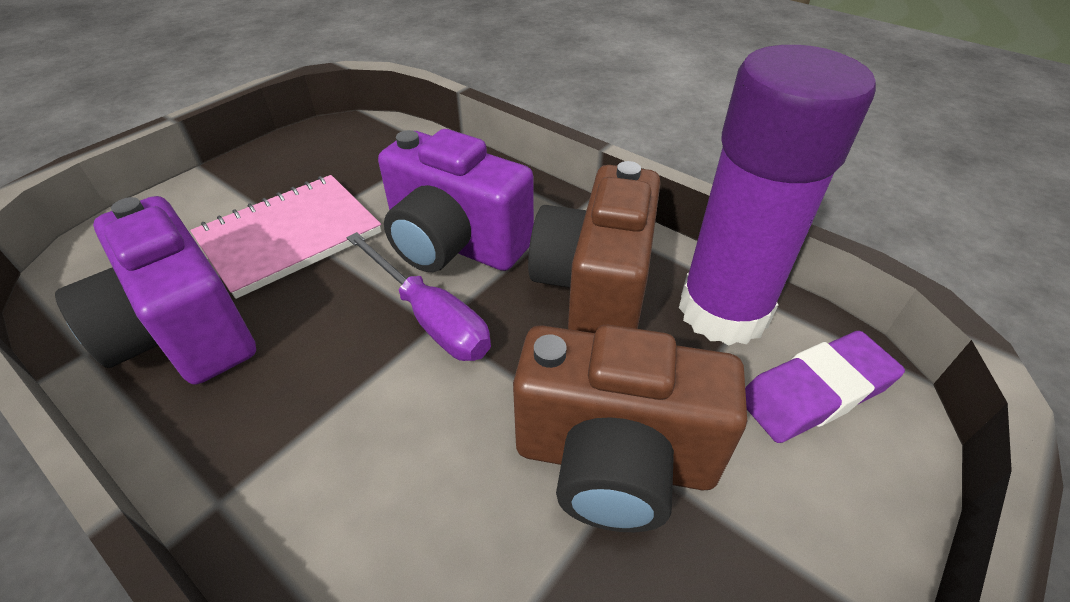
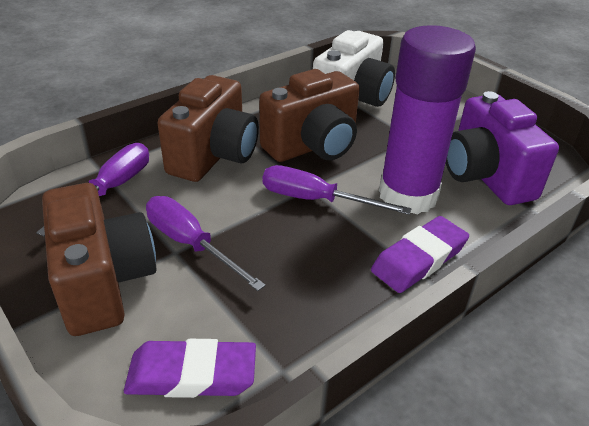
brown camera: [513,325,747,532] [528,161,660,333] = 2 -> [42,183,156,336] [158,75,259,182] [259,69,360,162] = 3
pink notebook: [190,175,382,299] = 1 -> none = 0
purple camera: [55,196,256,385] [378,129,534,272] = 2 -> [446,91,559,205] = 1
purple eraser: [745,331,905,443] = 1 -> [124,339,256,398] [371,216,469,293] = 2
purple screwdriver: [346,232,491,361] = 1 -> [36,143,149,236] [146,196,266,291] [263,165,412,215] = 3
white camera: none = 0 -> [313,30,395,107] = 1

